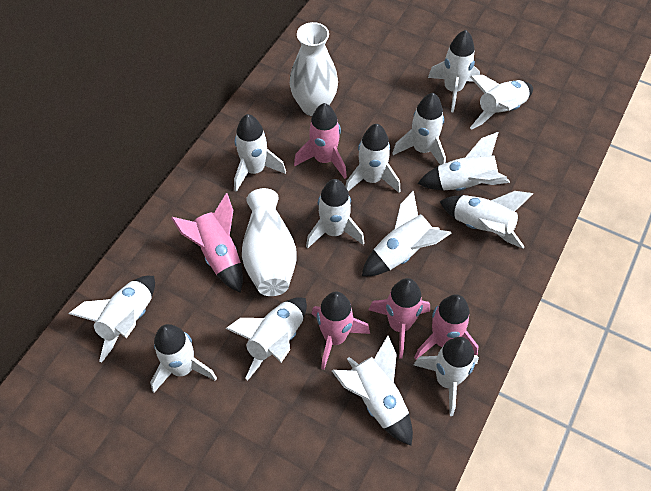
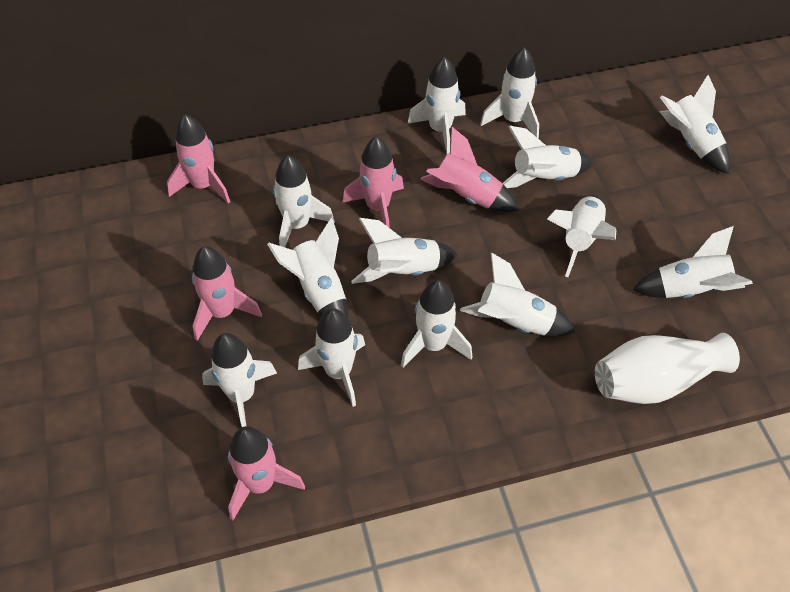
white rocket: [69,276,155,362] [150,324,217,393] [225,297,307,380] [234,114,286,192] [306,179,365,248] [332,336,413,446] [345,124,400,193] [362,190,452,276] [393,93,446,165] [414,337,479,416] [417,132,510,191] [428,30,480,112] [440,191,533,249] [470,75,533,130] = 14 -> [202,333,277,427] [267,218,348,318] [273,155,335,247] [298,308,365,407] [351,218,458,284] [401,280,472,367] [408,57,466,154] [460,252,576,336] [480,47,539,139] [503,126,594,188] [547,195,616,277] [632,226,753,298] [660,75,730,174] = 13
white vase: [242,188,297,296] [290,22,338,116] = 2 -> [595,333,740,404] = 1

